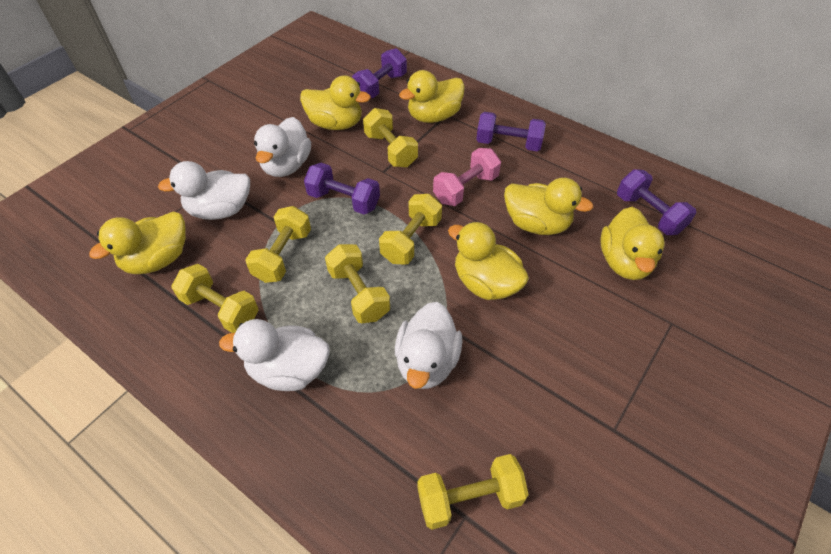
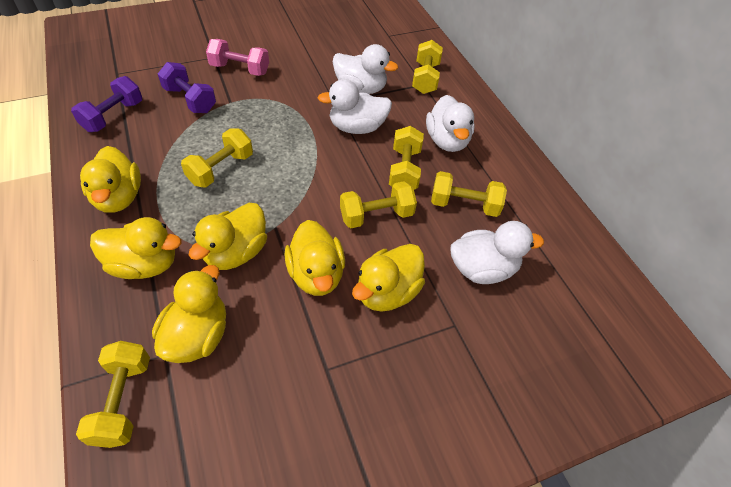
purple dumbbell: [304,163,380,214] [352,48,407,98] [476,112,546,151] [617,169,696,235] = 4 -> [71,76,142,132] [158,62,216,113] = 2

